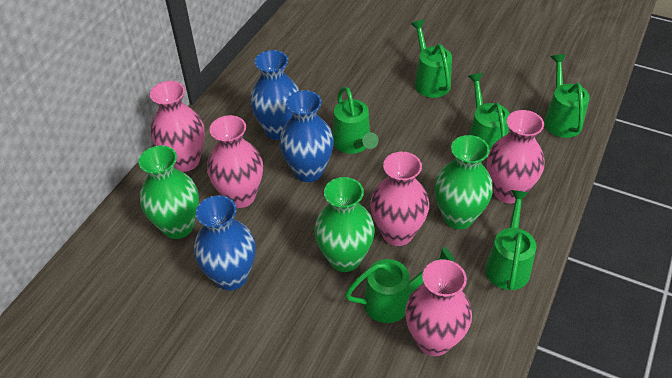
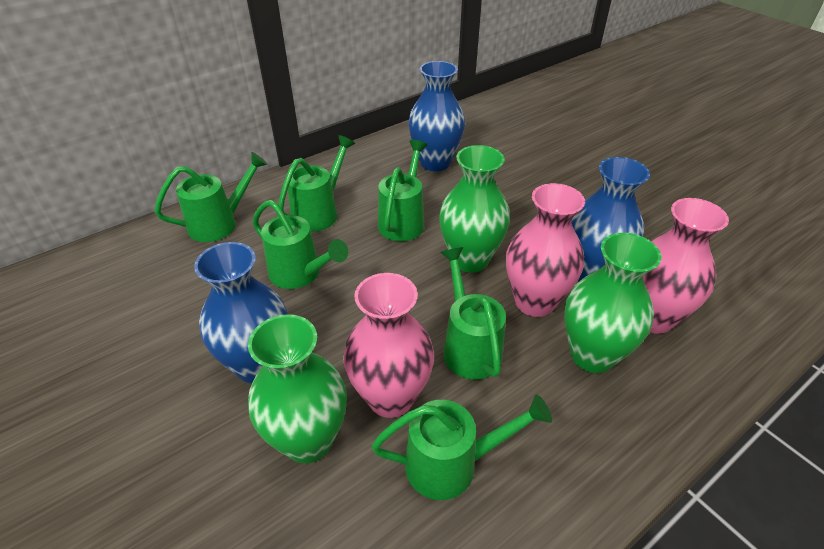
pink vase: [150,81,205,172] [207,115,263,208] [370,152,429,246] [405,259,472,356] [487,110,544,203] = 5 -> [343,273,434,418] [506,183,585,317] [643,198,729,334] = 3

